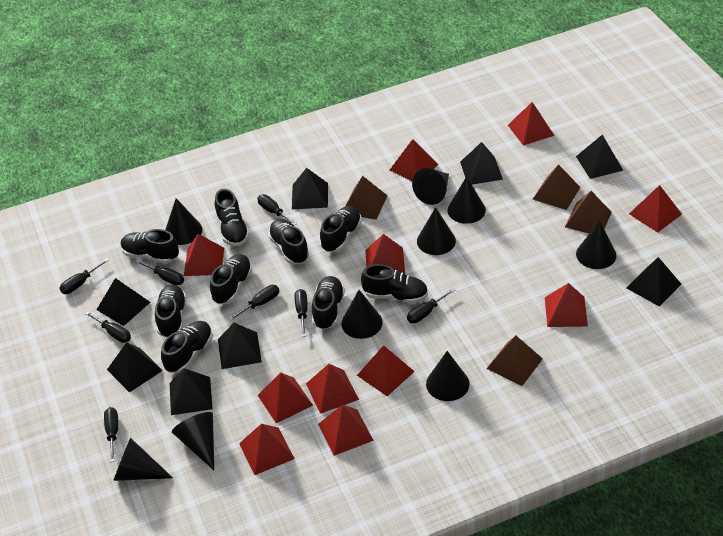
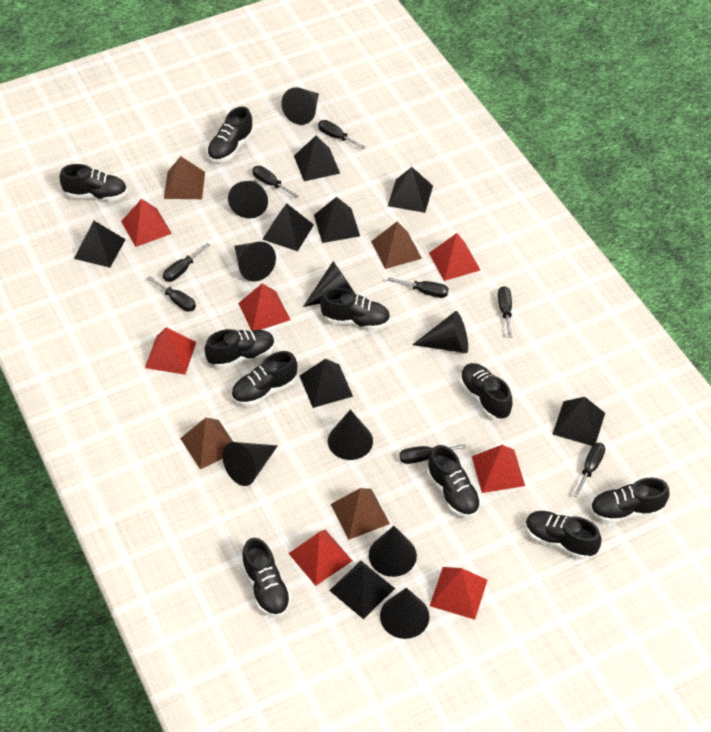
black shoe: [121,229,179,264] [155,284,187,337] [161,321,213,373] [210,254,252,304] [215,189,250,246] [268,219,309,264] [312,276,345,330] [320,206,362,252] [361,264,428,303] = 9 -> [60,164,127,201] [205,329,275,368] [207,106,253,162] [231,351,297,406] [242,538,292,617] [320,288,390,330] [427,445,481,518] [460,363,512,420] [525,511,602,560] [590,477,670,523] = 10
red pyramid: [184,234,224,276] [239,424,295,475] [258,372,313,423] [306,364,359,414] [318,404,374,456] [357,345,415,396] [365,234,405,274] [390,139,439,181] [508,102,554,146] [545,283,588,327] [629,185,682,233] = 11 -> [121,199,172,247] [145,327,196,375] [238,284,290,331] [288,530,352,586] [429,233,480,281] [430,567,487,620] [472,445,525,493] = 7

